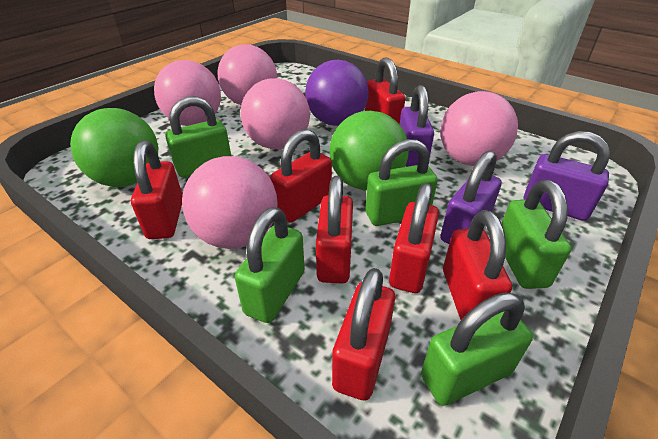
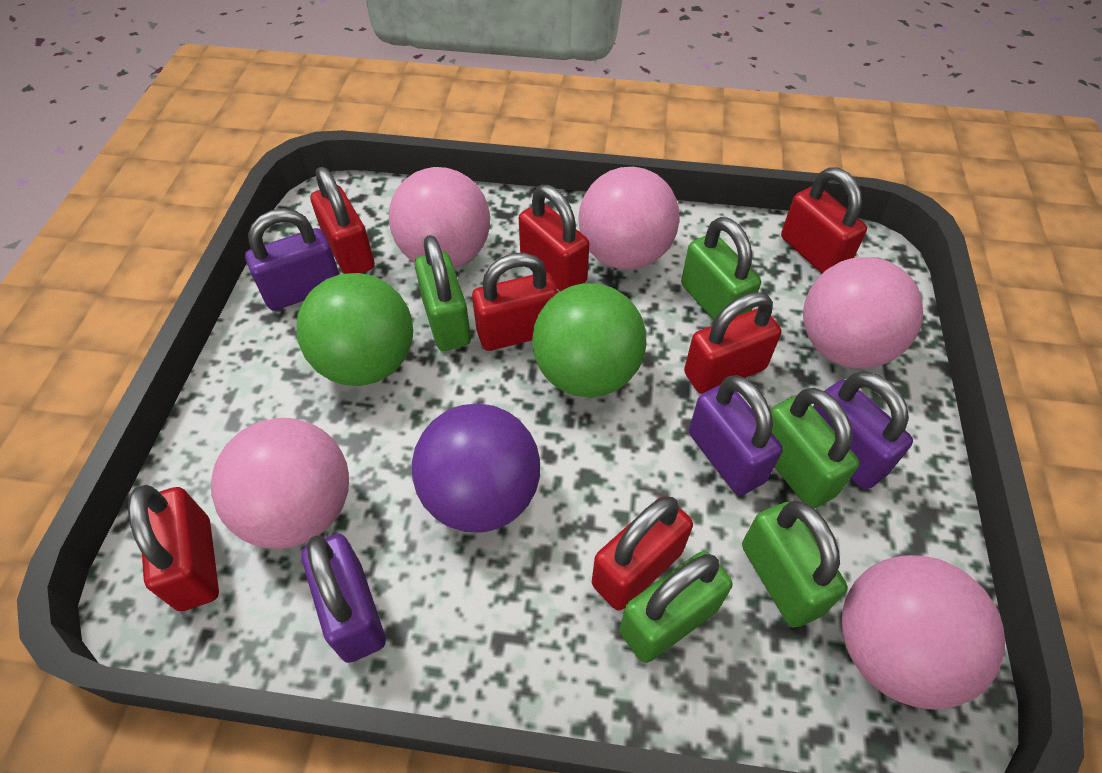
purple padlock: [400,85,434,167] [440,150,502,244] [523,131,610,221] = 3 -> [245,209,340,311] [301,534,386,663] [689,375,783,496] [813,371,913,489] = 4

